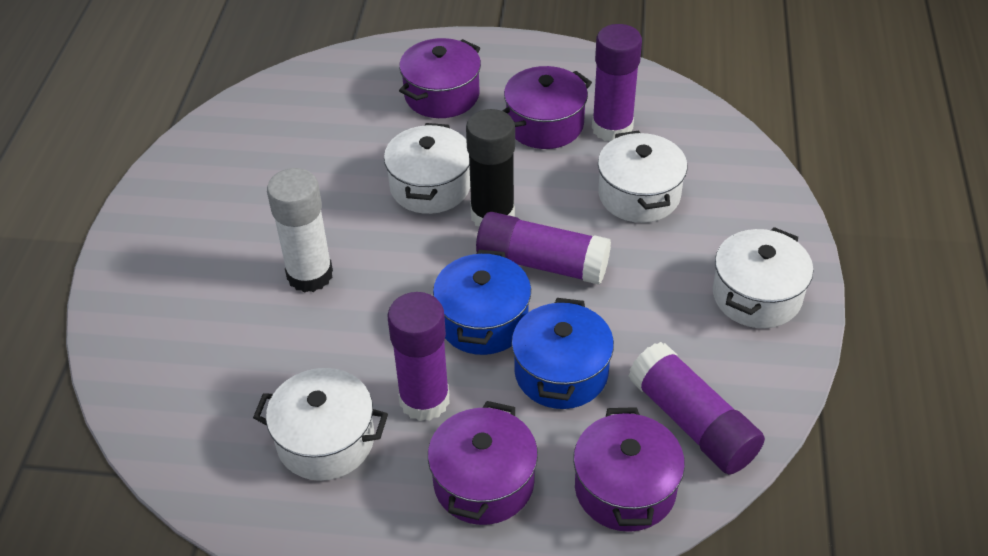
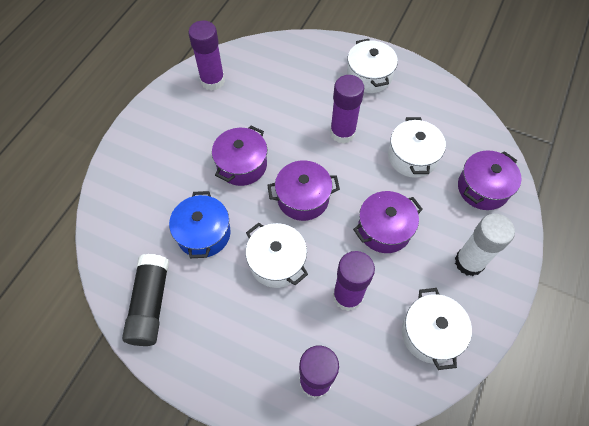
blue pot: [433,249,531,355] [511,298,614,409] = 2 -> [169,191,231,258] = 1

